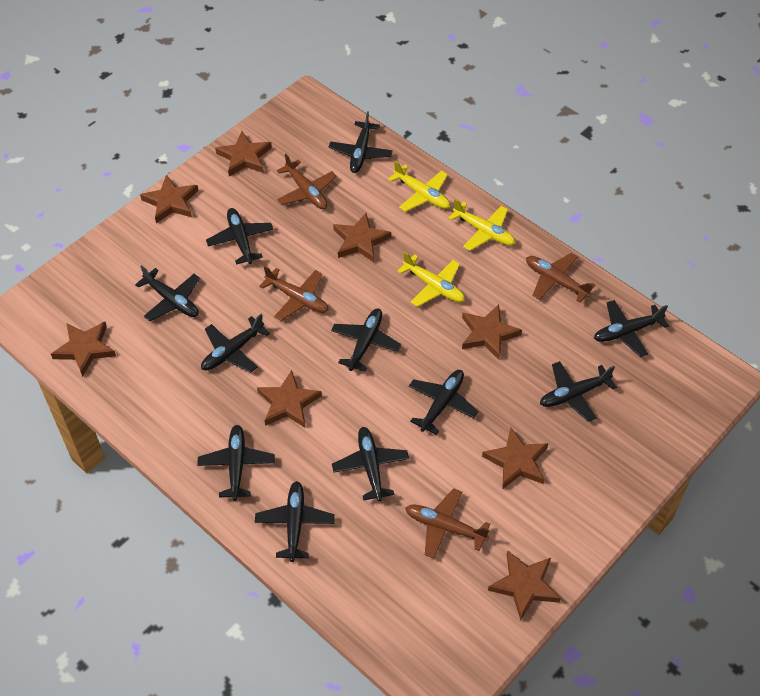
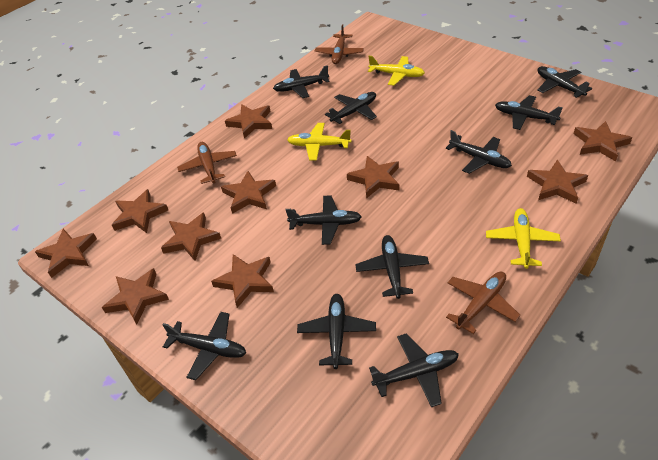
black plane: [135,265,200,321] [197,425,275,501] [201,314,270,373] [206,208,273,265] [255,481,335,562] [329,112,393,173] [331,308,401,372] [332,427,409,501] [409,370,478,435] [540,361,617,422] [594,300,669,357] = 11 -> [162,312,246,380] [273,65,330,98] [286,195,362,245] [297,294,376,369] [325,92,377,124] [355,235,429,299] [369,333,459,407] [446,130,512,174] [495,95,563,130] [537,66,592,98] = 10
brown plane: [259,266,329,321] [277,154,337,209] [405,488,490,559] [526,253,595,303] = 4 -> [177,142,237,184] [315,24,364,64] [446,272,521,334] = 3
brown star: [51,322,116,377] [140,175,198,223] [215,131,272,176] [257,370,322,428] [333,213,391,262] [462,304,522,360] [482,427,548,489] [488,550,561,621] = 8 -> [35,229,97,278] [102,268,169,325] [112,189,168,233] [161,213,221,261] [211,254,274,308] [221,171,276,214] [225,104,272,139] [347,156,400,199] [527,160,588,204] [574,121,632,161] = 10

